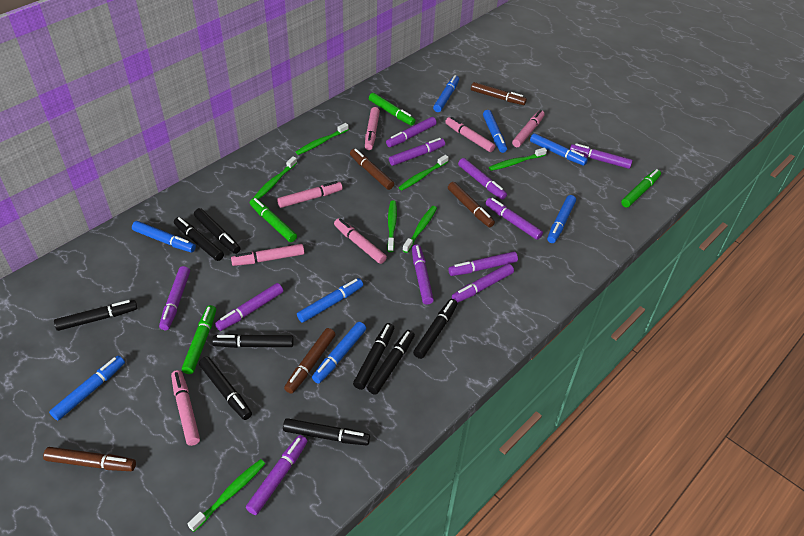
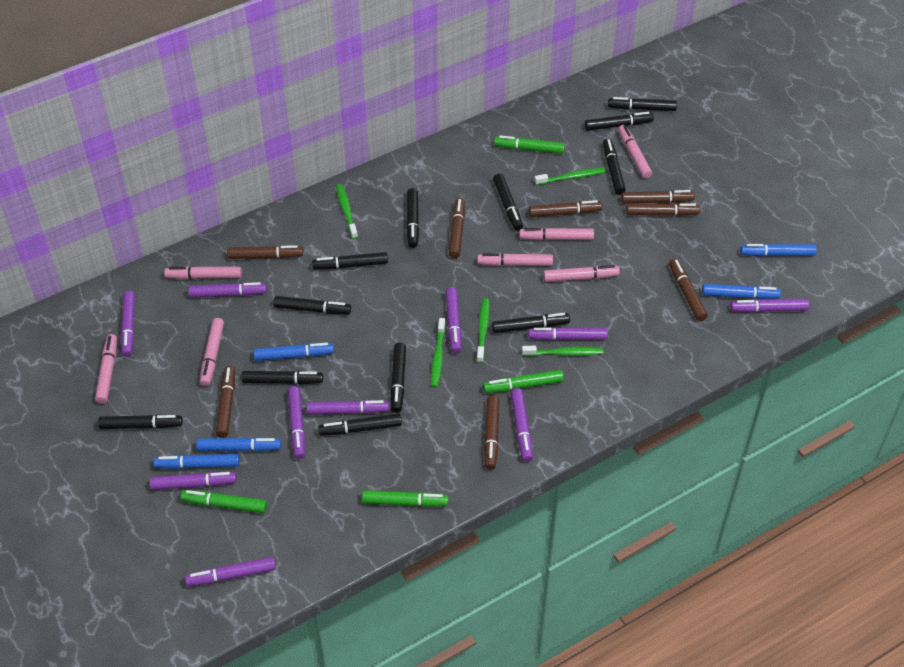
black marker: [54,300,138,331] [174,217,224,261] [194,208,240,254] [199,357,252,420] [212,334,294,348] [283,418,370,446] [353,323,394,390] [367,330,415,395] [413,299,458,359] = 9 -> [98,414,183,429] [241,371,323,384] [273,296,351,314] [312,252,388,270] [318,413,402,436] [390,343,406,413] [406,188,419,248] [492,313,570,333] [493,174,523,231] [585,112,654,131] [603,139,626,195] [608,97,677,111] = 12
blue marker: [49,356,125,421] [132,221,196,253] [297,278,363,323] [312,322,366,383] [433,75,459,112] [483,110,507,153] [530,133,588,166] [547,195,576,243] = 8 -> [154,454,240,469] [196,437,281,451] [253,343,334,361] [702,284,781,299] [740,244,817,257] = 5
brown marker: [43,447,136,471] [284,328,336,394] [350,149,394,190] [448,182,495,227] [471,82,527,105] = 5 -> [216,366,235,438] [227,245,303,259] [449,198,465,258] [484,395,500,469] [529,200,602,217] [621,190,695,204] [626,203,700,216] [669,259,707,321] = 8
green toothbrush: [188,459,265,532] [253,156,297,200] [296,123,349,155] [387,200,397,252] [399,155,449,190] [402,206,437,253] [489,147,547,171] = 7 -> [336,184,358,239] [431,318,446,388] [476,298,490,363] [522,346,603,356] [534,168,606,185] = 5
purple marker: [159,266,190,330] [215,283,283,331] [246,435,307,515] [386,117,437,147] [389,138,445,166] [412,245,434,305] [448,251,518,276] [452,264,514,303] [458,158,507,200] [485,198,543,240] [570,143,633,169] = 11 -> [120,290,135,357] [149,472,237,490] [185,557,276,586] [189,282,267,298] [288,386,305,459] [307,400,389,415] [445,287,462,353] [510,388,533,462] [528,327,608,341] [730,299,809,313] = 10

